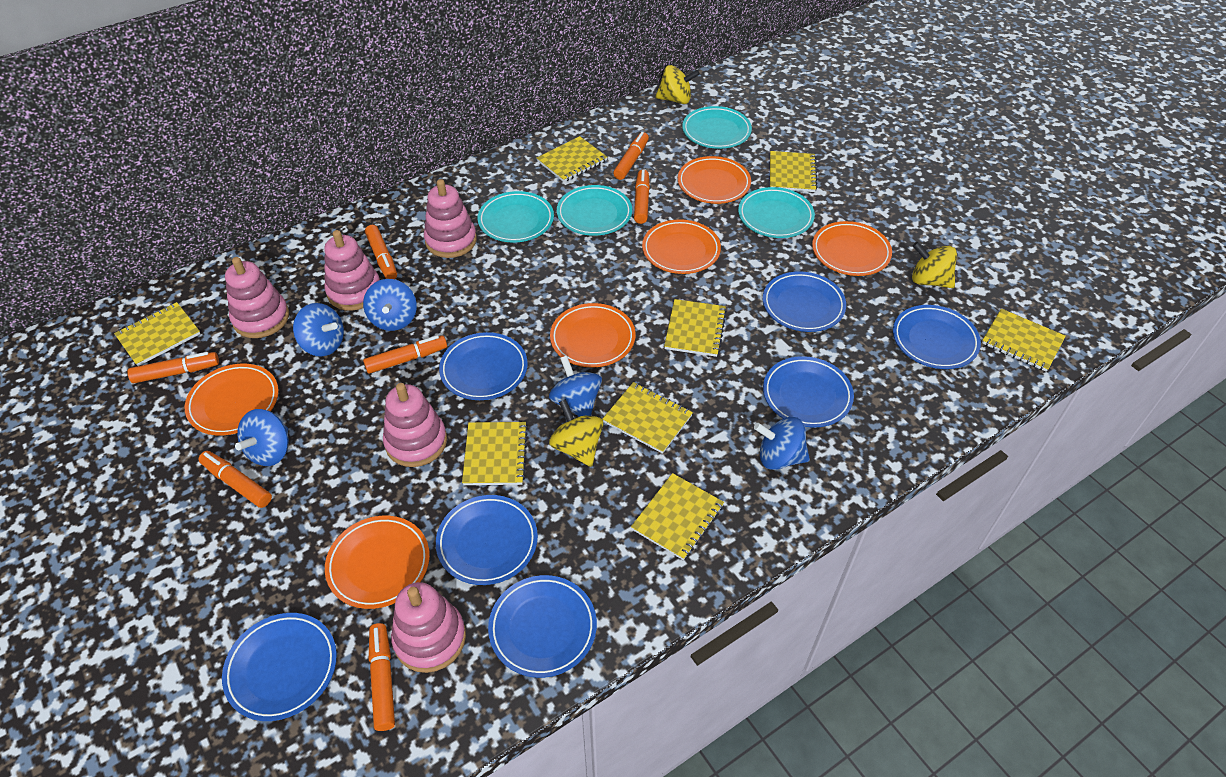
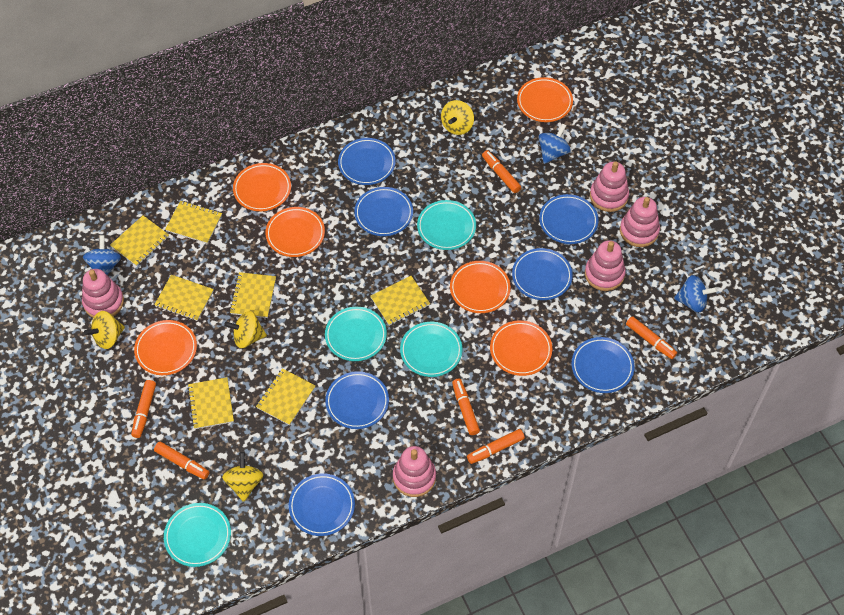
blue spinning top: [235,409,289,466] [293,303,344,356] [363,279,417,331] [549,355,602,417] [754,417,810,470] = 5 -> [83,235,121,275] [538,124,571,164] [674,275,717,312] = 3
orange marker: [128,352,219,383] [198,451,272,508] [363,335,447,374] [365,225,397,279] [369,623,395,731] [613,132,649,180] [634,169,650,224] = 7 -> [131,380,156,438] [154,442,210,480] [452,379,480,435] [467,429,525,464] [482,150,521,193] [626,316,677,359] = 6
yellow notebook: [114,302,200,366] [462,422,528,485] [537,136,607,182] [602,382,693,454] [631,473,724,560] [664,299,727,357] [770,151,818,192] [982,309,1066,372] = 8 -> [110,215,169,266] [154,275,214,321] [165,201,222,244] [187,377,234,429] [229,272,276,318] [256,368,316,425] [371,276,430,326] = 7
yellow spinning top: [549,399,603,467] [655,65,700,104] [912,242,957,288] = 3 -> [84,311,125,349] [222,452,263,502] [224,311,267,348] [441,100,474,135] = 4

